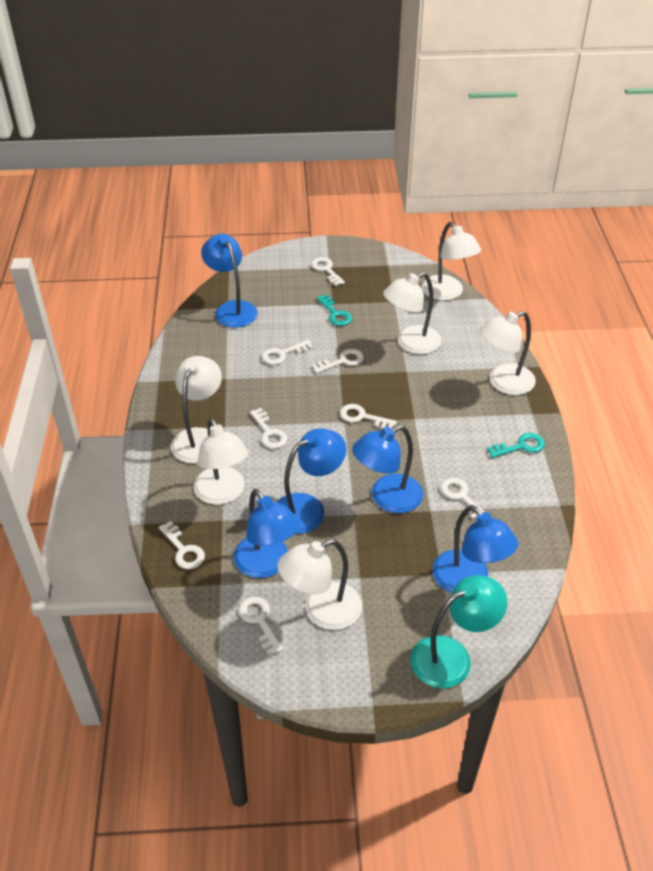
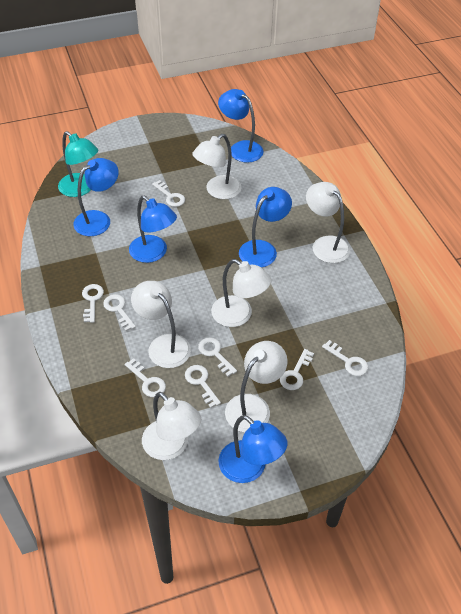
turquoise key: [317,294,352,326] [487,433,545,458] = 2 -> none = 0

